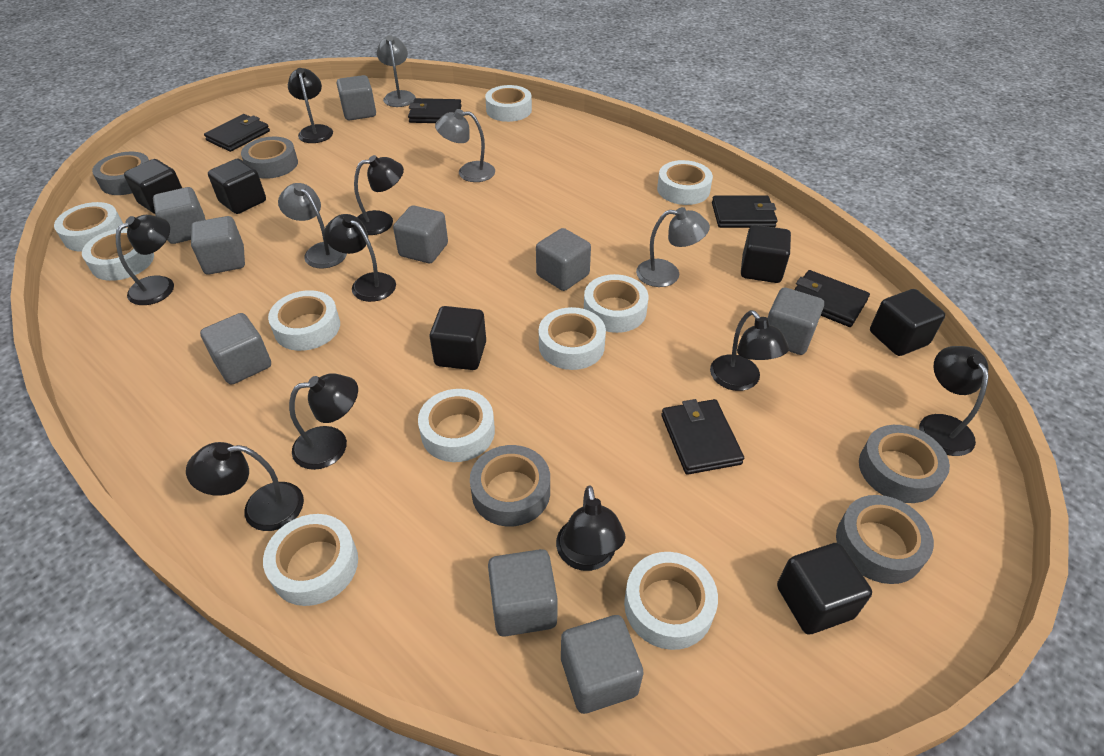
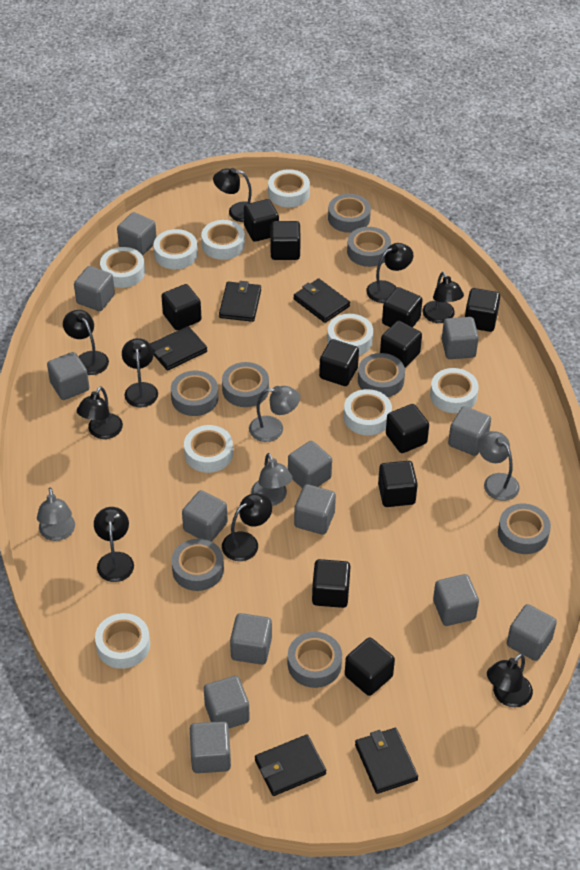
black cube: [124,159,182,214] [208,159,266,214] [430,306,486,370] [741,225,791,283] [777,543,872,634] [870,289,945,356] = 6 -> [161,284,201,330] [244,199,279,242] [271,221,301,260] [312,559,350,608] [319,339,359,386] [345,638,395,696] [378,461,418,507] [380,321,422,368] [382,287,422,327] [386,404,429,453] [465,288,500,332] = 11
grey cube: [153,187,206,244] [191,216,245,274] [200,313,271,385] [337,75,376,120] [393,205,448,263] [488,549,558,637] [536,228,591,291] [561,615,644,714] [768,288,824,355] = 9 -> [47,352,89,400] [74,266,115,311] [117,212,157,256] [182,490,228,542] [190,721,231,773] [204,676,250,728] [230,613,272,665] [288,441,332,488] [294,484,336,535] [433,574,479,626] [442,317,479,359] [448,406,491,456] [507,604,557,661] = 13
grey tape: [92,152,149,195] [241,137,298,179] [470,445,550,527] [836,495,934,584] [859,425,950,503] = 5 -> [171,371,218,416] [171,539,224,591] [222,362,269,407] [288,632,342,688] [328,194,371,233] [347,227,391,267] [358,353,405,397] [498,504,551,554] = 8
white tape: [54,202,123,252] [82,228,154,281] [263,514,358,606] [268,290,340,351] [418,389,495,462] [485,85,532,122] [539,307,606,370] [584,274,648,333] [624,552,718,650] [657,160,713,205] = 10 -> [95,613,150,669] [100,247,145,288] [154,229,198,269] [184,425,233,473] [201,220,245,260] [268,169,310,207] [327,314,373,356] [344,389,392,435] [430,368,479,413] = 9

